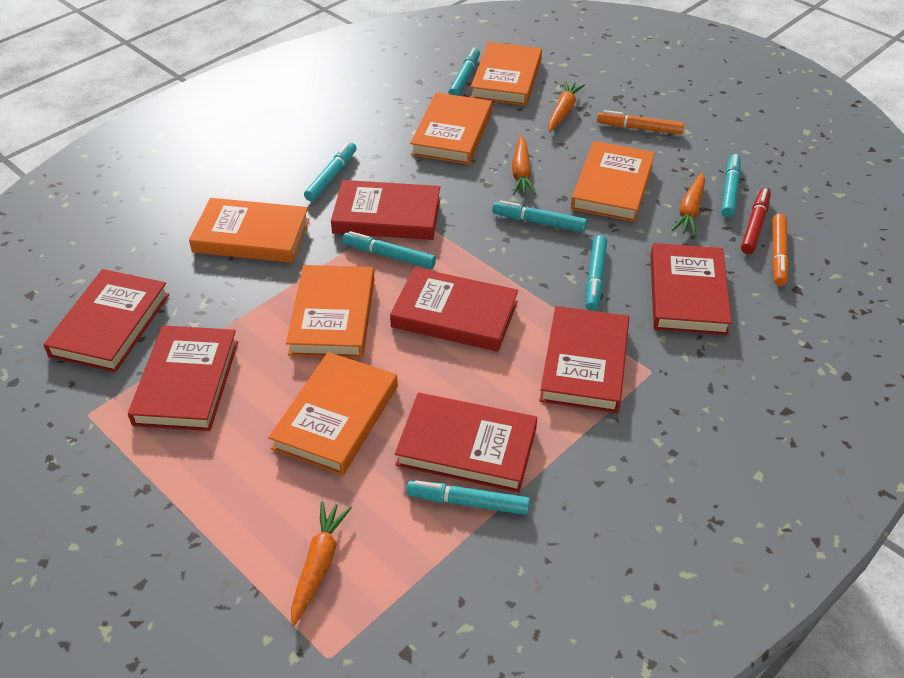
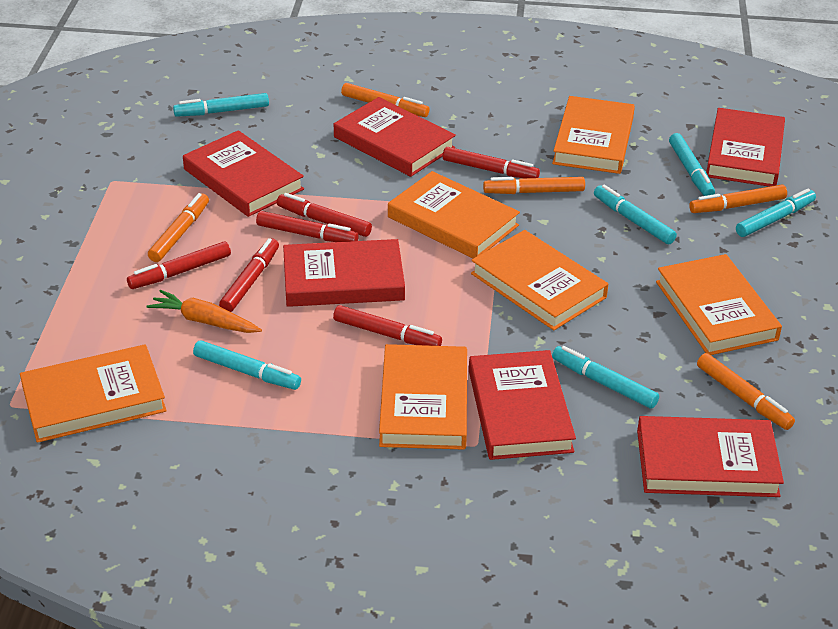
orange carrot: [291,501,352,626] [512,135,536,195] [548,81,585,132] [671,172,705,236] = 4 -> [146,290,262,333] = 1
orange marker: [597,110,684,135] [772,214,789,286] = 2 -> [148,193,209,262] [341,83,430,117] [483,177,585,194] [689,185,787,213] [697,353,795,430] = 5
red book: [44,269,169,372] [128,325,238,431] [331,180,440,240] [390,267,518,352] [395,392,537,493] [539,306,629,413] [650,243,732,335] = 7 -> [183,130,304,217] [283,239,405,307] [334,97,456,177] [469,350,576,460] [637,416,784,497] [706,108,785,187] = 6
red marker: [741,188,771,254] = 1 -> [127,241,231,289] [219,238,279,312] [256,211,359,242] [277,193,372,237] [333,305,442,346] [443,147,540,178] = 6
turquoise marker: [304,142,357,202] [342,231,436,269] [406,480,530,515] [448,48,480,96] [492,200,587,232] [586,235,607,311] [721,154,741,218] = 7 -> [173,93,269,117] [193,340,301,390] [552,346,659,409] [594,185,677,244] [669,133,715,196] [736,188,816,237] = 6

